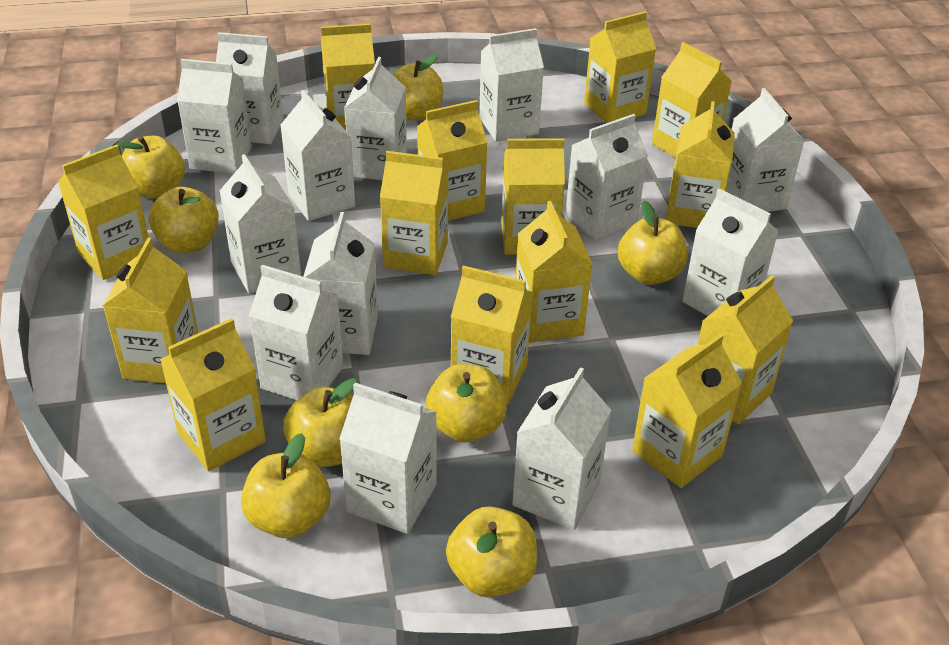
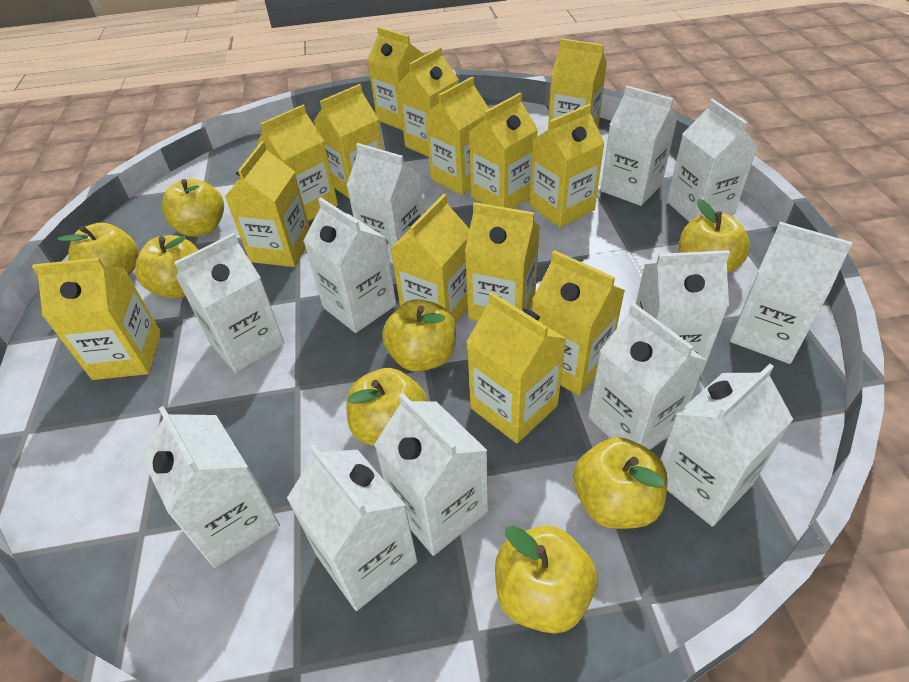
white carton: [177,59,252,174] [216,32,283,144] [220,154,301,294] [249,265,343,400] [280,90,355,221] [303,212,378,355] [339,383,437,534] [344,57,407,180] [479,28,544,142] [512,367,611,530] [565,114,648,241] [682,188,779,316] [726,88,805,212] = 13 -> [141,406,280,568] [174,233,285,373] [287,444,418,611] [303,198,396,333] [346,143,424,263] [374,392,488,556] [588,303,706,450] [601,86,678,206] [636,250,730,375] [660,364,793,526] [667,99,758,222] [730,222,853,364] = 12

